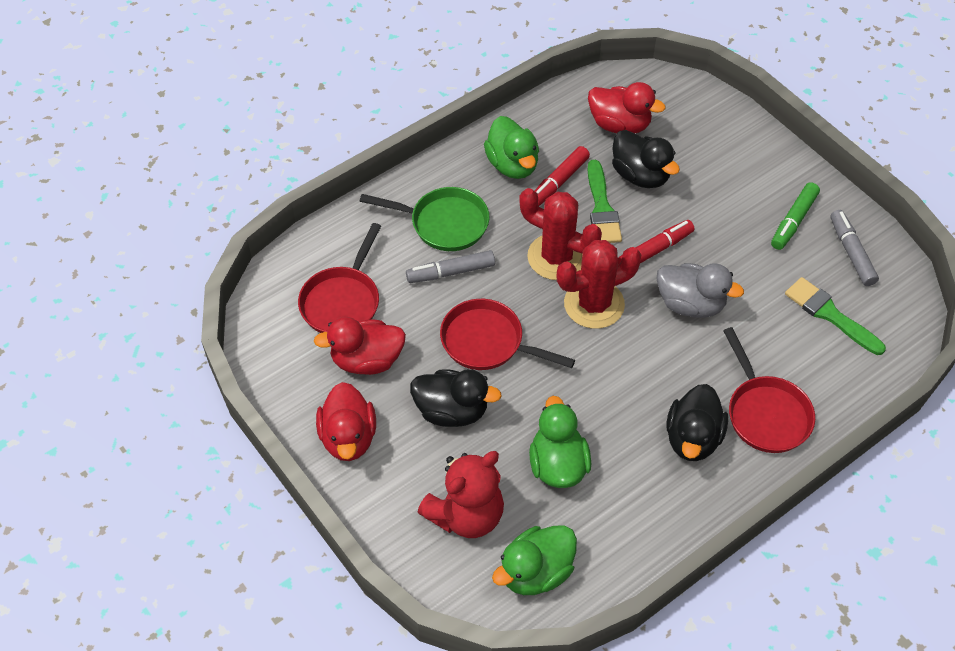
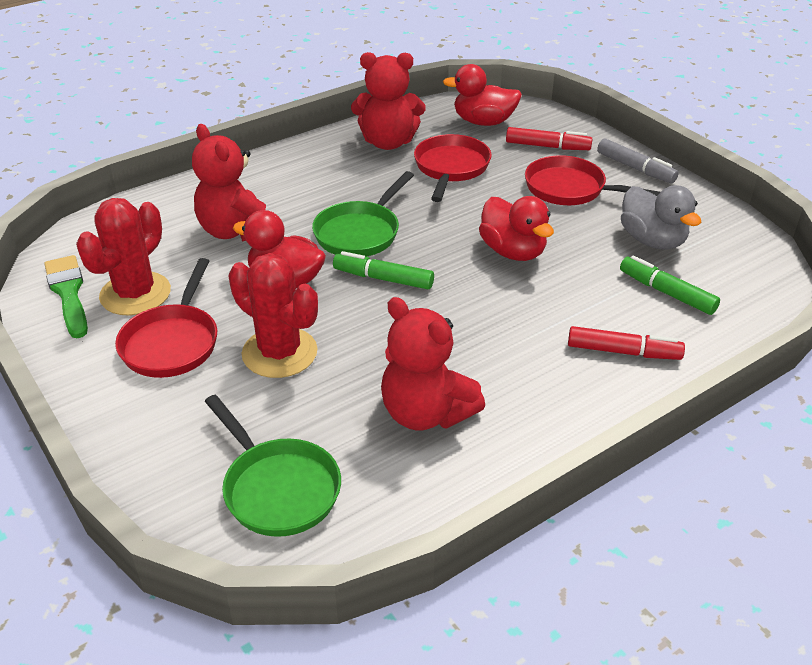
black duck: [410,369,502,427] [612,130,680,188] [666,384,728,461] = 3 -> none = 0
green brush: [588,160,622,243] [785,277,886,355] = 2 -> [44,255,88,338] = 1
green duck: [484,116,539,179] [492,525,577,595] [529,396,591,488] = 3 -> none = 0
green marker: [771,182,820,250] = 1 -> [333,251,434,289] [620,256,720,315] = 2
green pan: [359,187,490,251] = 1 -> [205,395,341,537] [312,171,414,257] = 2
grey marker: [406,250,495,283] [831,210,879,286] = 2 -> [597,138,679,183] = 1
red teddy bear: [417,451,504,538] = 1 -> [192,124,274,242] [351,52,426,150] [381,297,485,431] = 3

